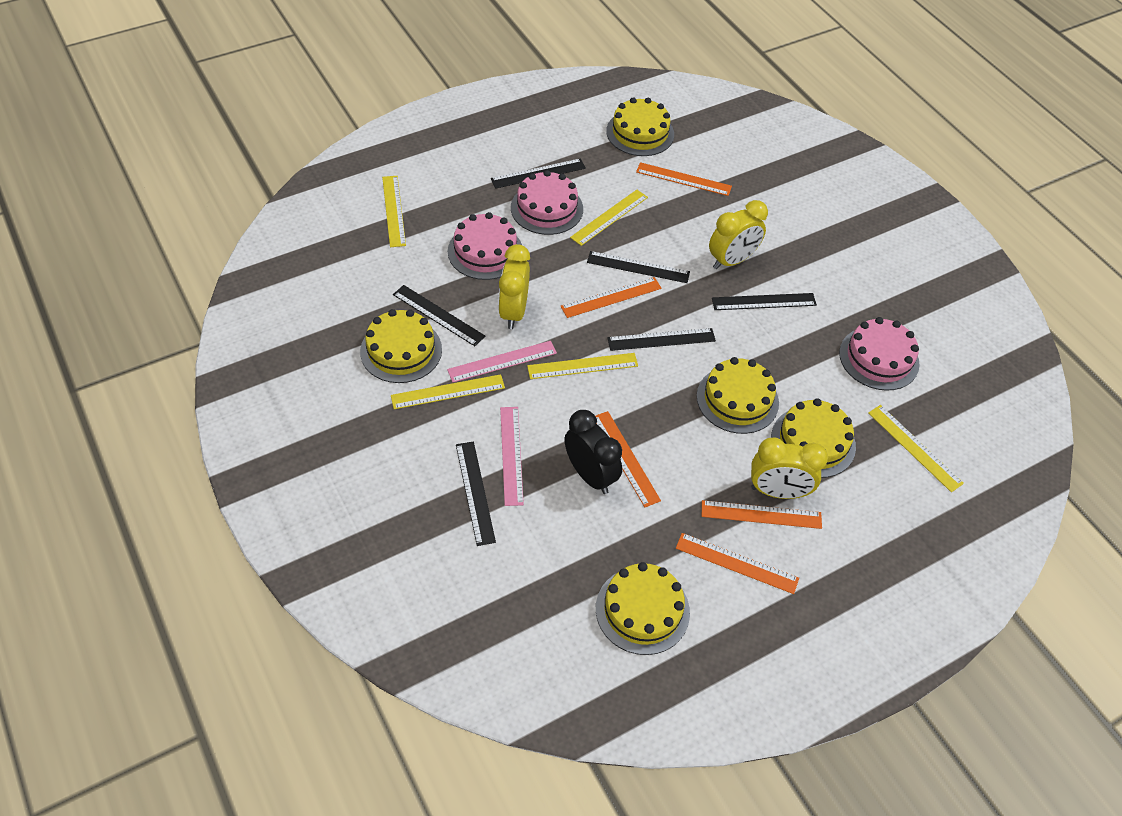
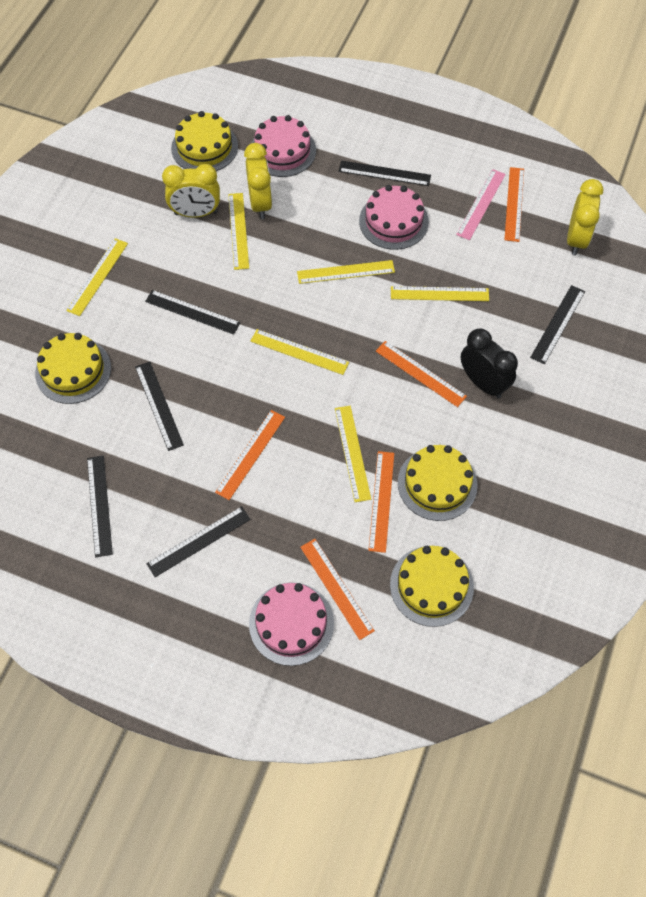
pink ruler: [447,341,557,382] [500,407,524,506] = 2 -> [456,169,506,240] = 1
yellow cake: [360,309,442,383] [596,562,690,655] [606,97,674,156] [697,357,779,434] [771,398,856,478] = 5 -> [35,333,111,404] [171,111,238,171] [390,546,474,627] [398,445,478,521] = 4
yellow ruler: [382,176,406,247] [391,374,505,409] [527,353,638,379] [570,190,648,246] [868,405,964,492] = 5 -> [66,238,128,316] [228,193,249,270] [250,329,349,375] [297,260,395,284] [335,406,371,502] [391,286,489,301] = 6

